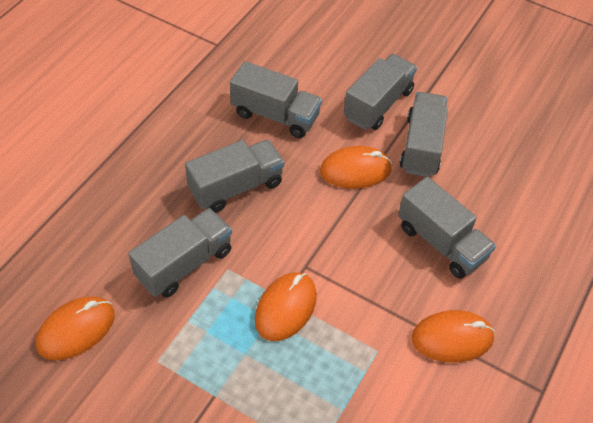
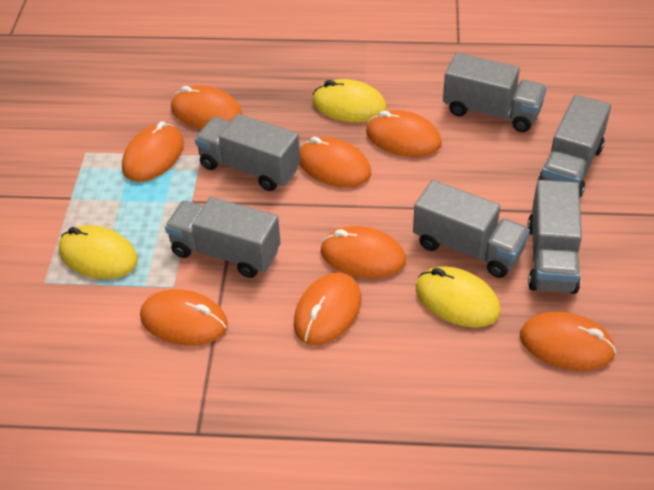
orange mouse: [36,297,115,360] [255,272,317,341] [320,146,392,189] [412,310,495,362] = 4 -> [122,121,184,182] [140,289,228,346] [171,85,242,129] [294,272,361,345] [299,137,371,187] [321,226,406,278] [366,110,442,157] [520,312,616,371] = 8
yellow mouse: none = 0 -> [59,225,138,279] [312,79,387,122] [416,266,501,327] = 3

